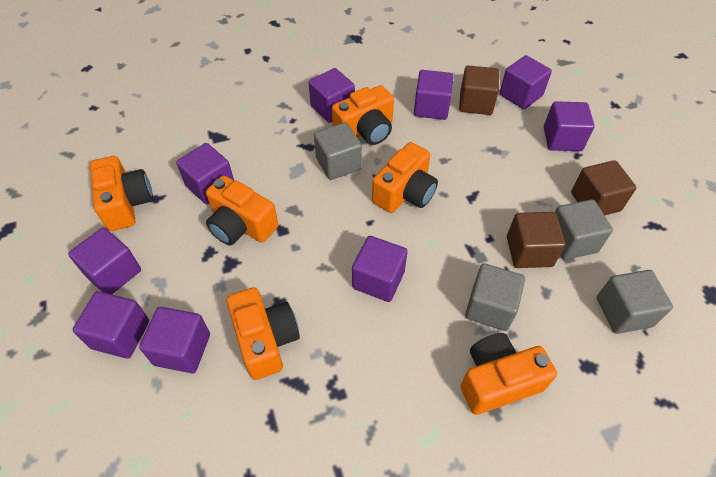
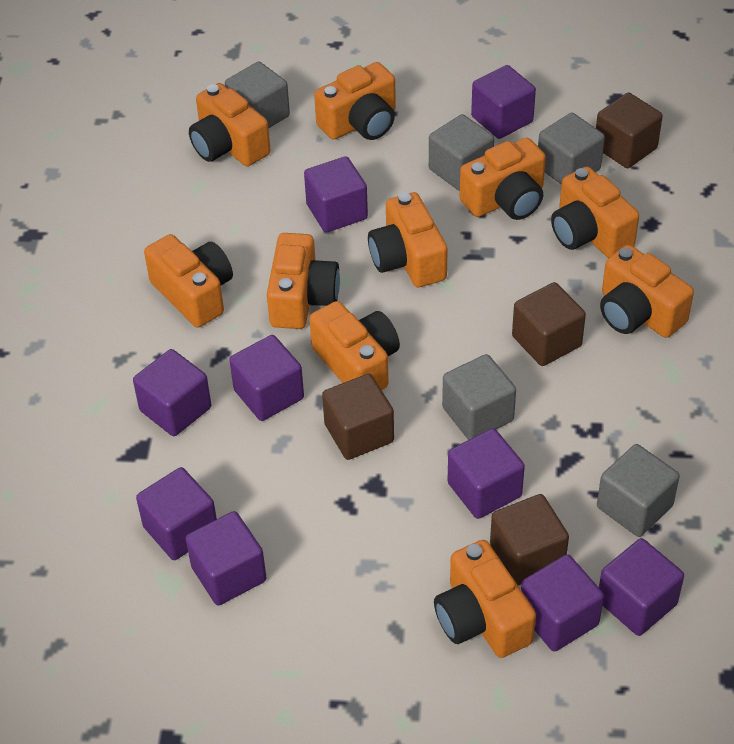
brown cube: [459,65,499,115] [507,212,566,268] [571,160,636,215] = 3 -> [322,374,394,460] [490,494,569,585] [512,282,586,366] [596,93,663,168] = 4
grey cube: [314,122,362,180] [465,263,525,331] [555,199,613,260] [597,270,673,334] = 4 -> [225,61,290,129] [429,114,494,191] [442,354,516,440] [538,113,605,185] [597,444,680,537] = 5
orange camera: [90,156,153,231] [206,176,278,245] [227,287,300,380] [332,85,394,145] [372,142,438,213] [461,333,557,415] = 6 -> [144,234,233,328] [189,83,270,166] [267,233,340,329] [309,301,400,390] [314,62,396,140] [368,192,448,287] [434,540,536,658] [460,138,546,220] [551,167,639,258] [600,245,694,338] = 10

